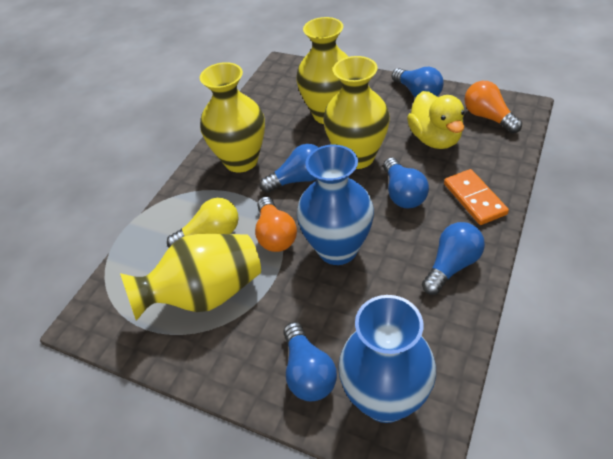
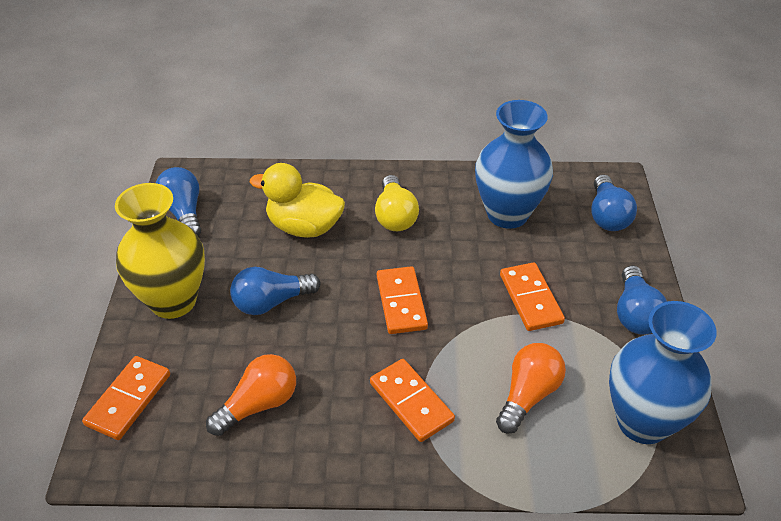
blue light bulb: [260,144,319,193] [283,322,337,401] [383,158,429,208] [392,67,444,98] [422,222,485,295] = 5 -> [156,167,201,236] [230,267,321,315] [591,174,637,231] [617,265,667,335] = 4
orange domino: [444,169,509,225] = 1 -> [82,356,170,440] [370,359,455,442] [377,266,428,334] [500,262,565,331] = 4
yellow vase: [120,234,261,321] [200,62,265,173] [296,17,349,124] [323,56,390,169] = 4 -> [115,183,205,319] = 1

